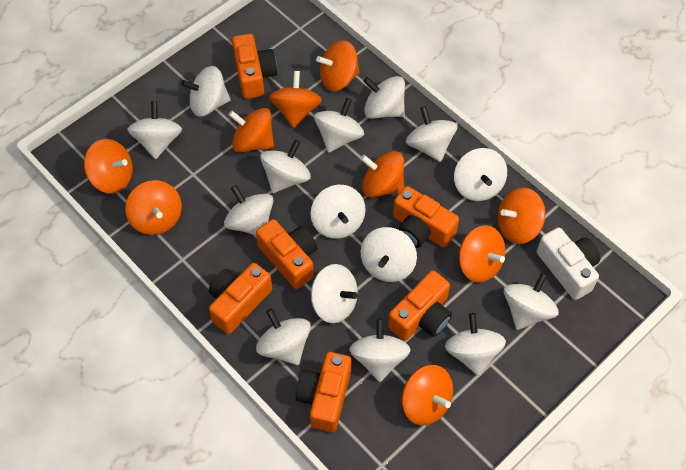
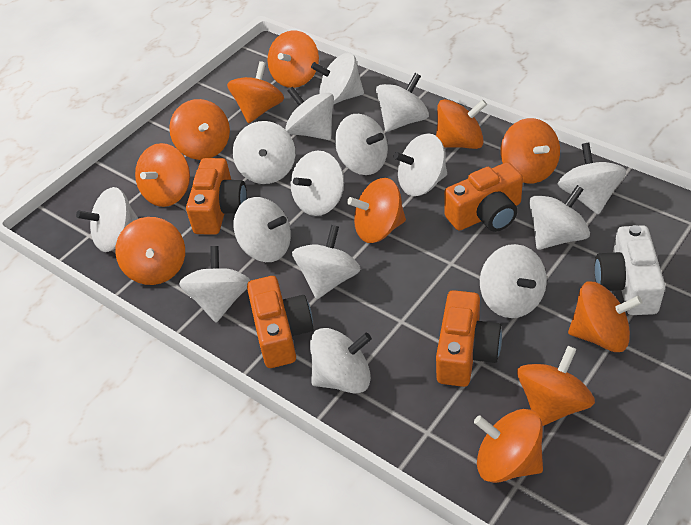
orange camera: [209,263,272,334] [232,34,277,99] [256,219,317,289] [296,352,351,432] [388,271,452,341] [393,186,459,248] = 6 -> [186,158,247,235] [247,276,313,368] [436,290,502,387] [444,162,523,232] = 4
orange spinning top: [84,139,133,194] [125,180,182,235] [229,108,274,153] [269,71,322,128] [316,40,360,91] [361,151,404,197] [402,365,453,425] [459,225,505,283] [498,188,545,244] = 9 -> [115,217,185,285] [135,143,190,207] [169,99,230,160] [227,61,284,123] [267,30,319,88] [347,178,406,243] [436,99,487,149] [474,409,543,483] [501,118,560,183] [517,346,595,426] [568,282,642,352] = 11

